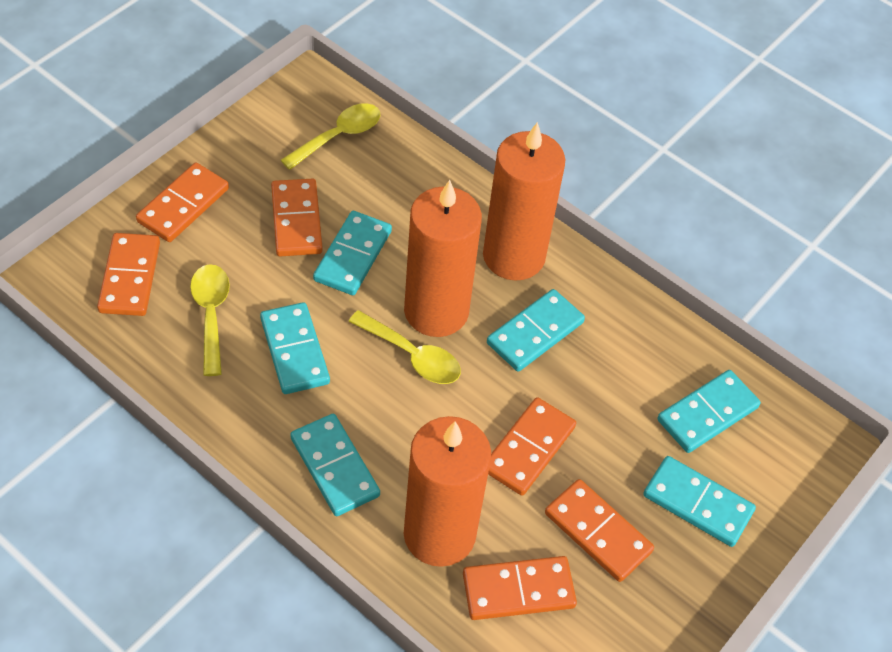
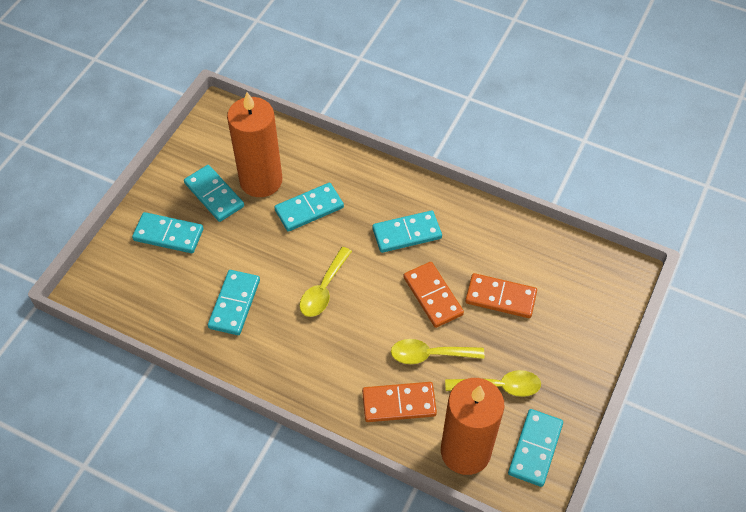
orange candle: [404,180,482,337] [404,416,491,567] [483,122,565,281] = 3 -> [227,92,282,197] [441,378,504,475] = 2
orange domino: [97,233,160,316] [136,163,229,242] [271,178,323,256] [463,556,577,620] [488,397,576,496] [545,479,654,582] = 6 -> [362,382,437,422] [403,262,464,328] [465,273,537,318] = 3

